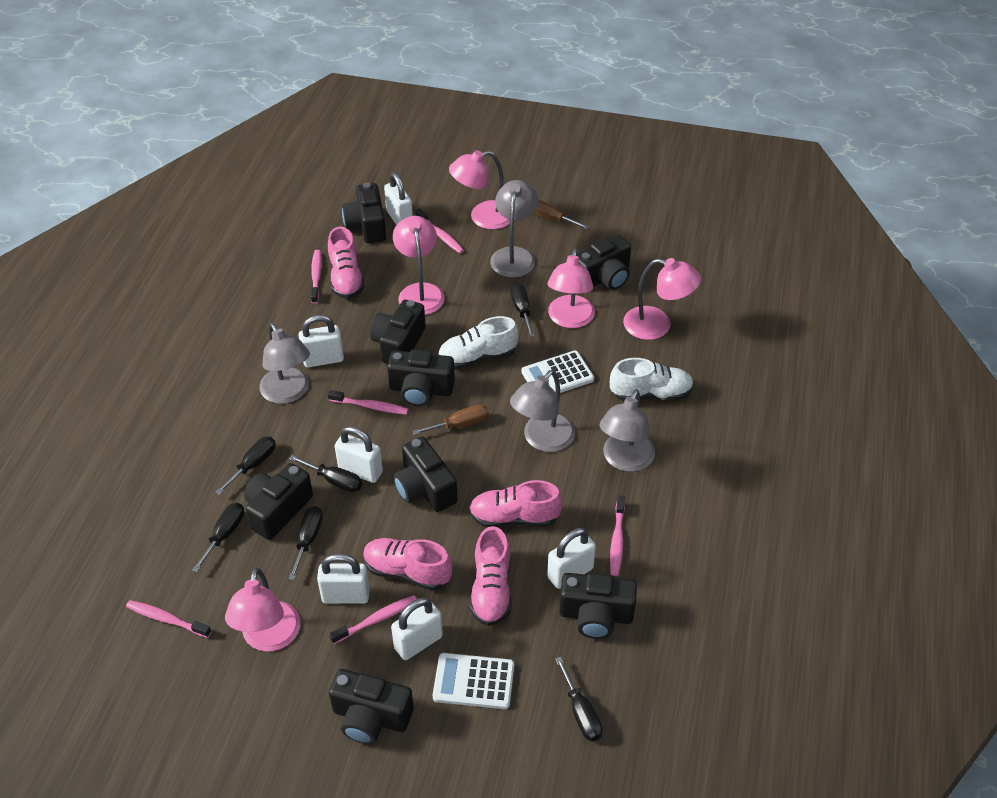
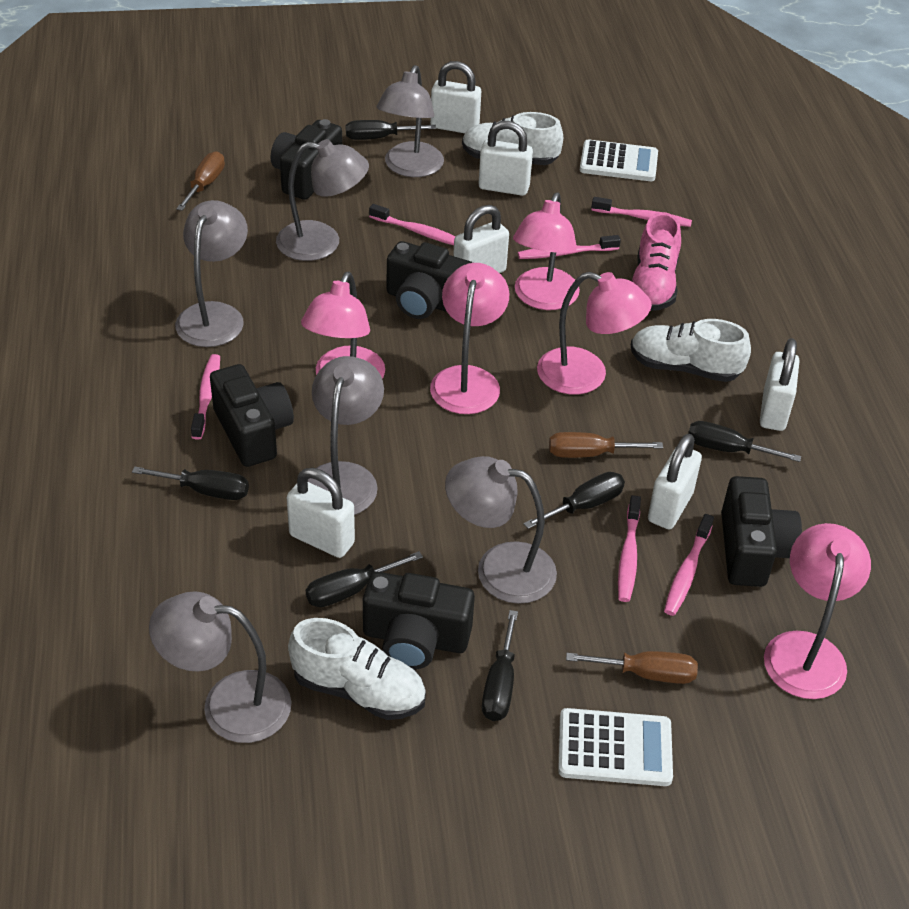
black camera: [244,463,313,540] [329,669,414,744] [342,182,386,243] [370,300,426,364] [387,349,455,406] [393,437,458,512] [559,573,637,639] [578,234,631,290] = 8 -> [210,364,294,467] [271,119,342,200] [363,572,475,669] [387,241,473,319] [721,476,802,587] = 5
brown screwdriver: [412,405,489,435] [534,200,590,229] = 2 -> [176,151,225,211] [549,432,663,458] [566,651,698,684] = 3
grey lamp: [259,322,310,404] [490,180,538,277] [510,370,575,452] [600,389,655,472] = 4 -> [149,592,292,743] [175,200,248,347] [276,139,369,261] [308,356,384,515] [377,65,444,177] [445,456,557,604] = 6
pink shoe: [328,227,365,299] [363,538,453,590] [469,480,563,528] [470,526,512,626] = 4 -> [632,212,681,311] = 1
white shoe: [438,316,519,369] [610,358,694,401] = 2 -> [288,618,426,720] [462,112,563,165] [631,319,751,382] = 3

